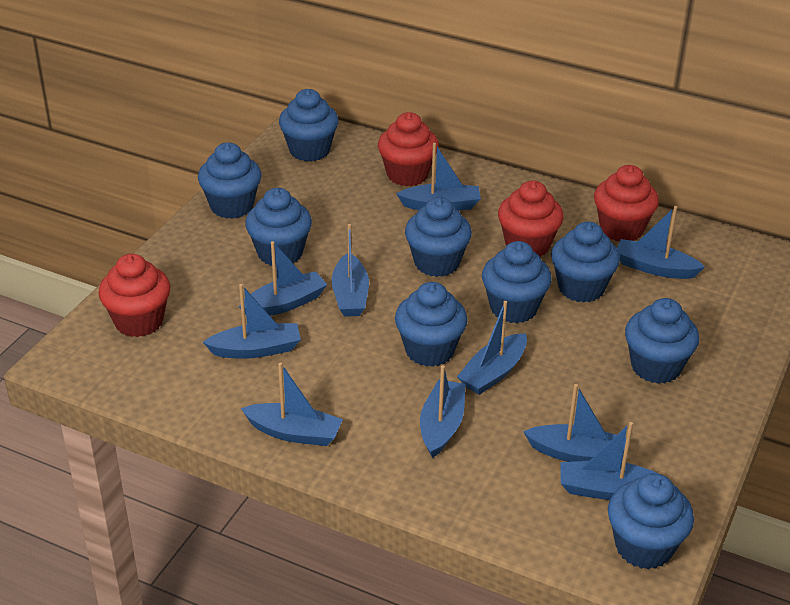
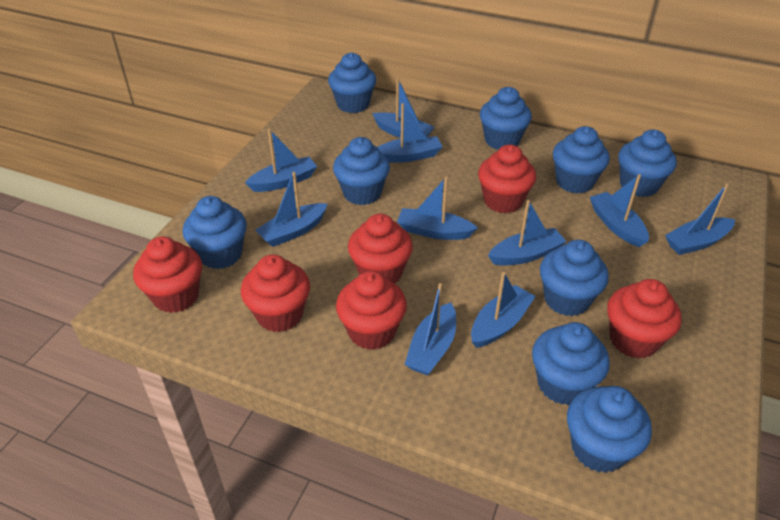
red cupcake: [98,254,171,337] [378,112,439,186] [498,181,564,257] [594,165,659,241] = 4 -> [133,237,202,313] [241,254,310,332] [336,271,407,350] [348,214,413,284] [478,144,536,214] [607,279,682,359] = 6

